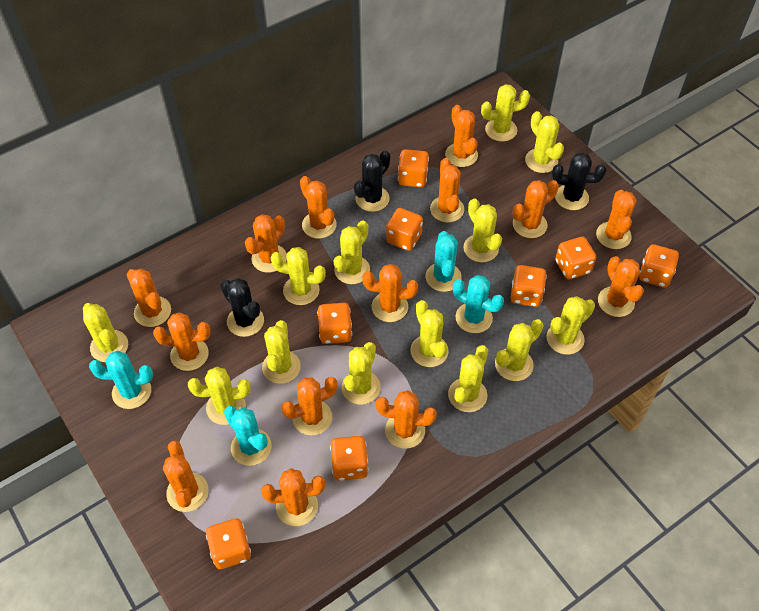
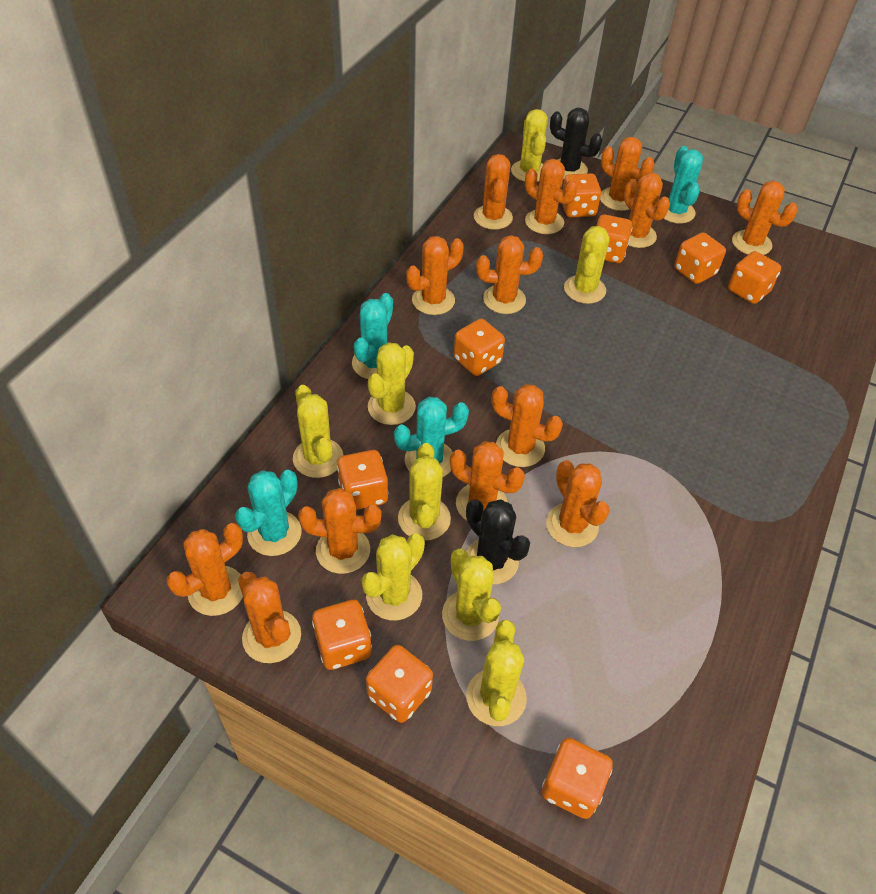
black cactus: [220,278,264,337] [354,150,390,212] [552,152,606,210] = 3 -> [466,499,530,584] [550,108,602,179] = 2
orange cactus: [127,269,171,327] [153,312,211,371] [163,440,208,512] [245,214,287,273] [261,468,325,526] [281,377,337,435] [300,176,337,239] [362,264,418,322] [376,390,437,449] [430,158,464,222] [445,105,478,167] [513,180,559,238] [596,190,637,249] [598,256,644,317] = 14 -> [167,523,243,616] [238,572,301,663] [298,488,382,574] [406,236,464,315] [450,441,525,520] [474,154,513,230] [476,235,543,314] [492,384,563,467] [525,159,578,234] [546,460,610,547] [600,137,654,211] [624,173,670,248] [732,181,798,255] = 13
orange dice: [206,518,251,569] [317,303,352,344] [330,436,368,481] [386,208,423,251] [398,149,429,187] [510,265,547,307] [555,237,596,279] [639,244,679,288] = 8 -> [312,600,372,670] [337,450,389,510] [366,645,433,723] [454,319,505,376] [542,738,613,819] [562,173,601,217] [596,214,632,263] [674,232,726,284] [728,251,781,304] = 9
yellow cactus: [83,303,128,362] [188,367,250,425] [262,320,301,384] [271,247,326,305] [334,220,370,284] [342,342,381,405] [410,300,449,367] [448,345,488,412] [463,198,502,262] [481,84,530,142] [495,319,543,381] [525,111,564,173] [547,296,595,355] = 13 -> [293,385,343,478] [361,533,425,621] [368,342,416,425] [398,443,451,541] [442,549,501,641] [466,620,527,726] [511,109,548,182] [564,226,609,304] = 8

